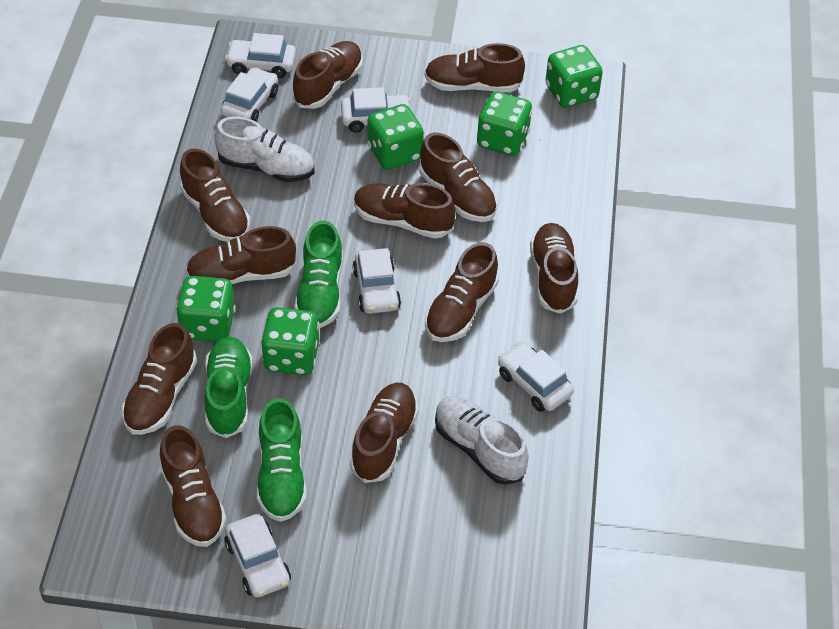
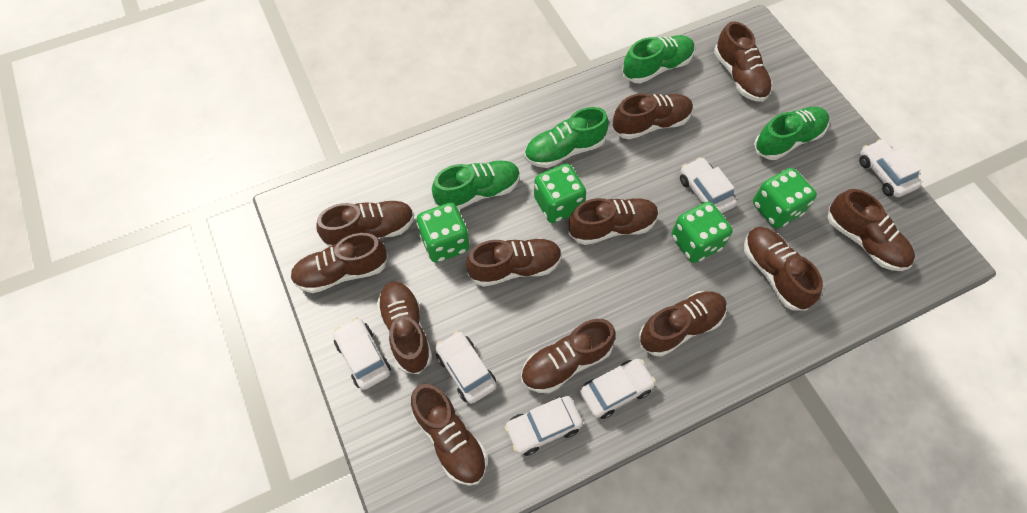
brown shoe: [122,323,197,435] [159,425,227,547] [180,149,250,242] [186,226,296,284] [292,41,363,109] [350,383,419,483] [354,183,456,239] [419,133,497,222] [424,43,525,92] [425,242,499,342] [530,223,578,314] = 11 -> [290,233,388,293] [317,200,414,247] [377,281,432,374] [411,384,487,486] [466,238,562,287] [521,319,616,393] [569,198,659,245] [613,93,693,139] [639,291,727,357] [714,21,772,102] [744,227,823,310] [827,189,915,271] = 12
green dice: [176,276,236,342] [261,307,319,375] [368,104,424,170] [477,91,532,156] [545,45,603,108] = 5 -> [417,203,470,263] [534,164,586,223] [672,201,733,263] [753,168,817,228] = 4
green shoe: [204,337,253,438] [257,398,307,522] [294,221,343,328] = 3 -> [432,160,520,209] [525,107,609,168] [622,35,695,84] [754,107,829,160] = 4
white shoe: [214,117,315,182] [435,396,529,485] = 2 -> none = 0

